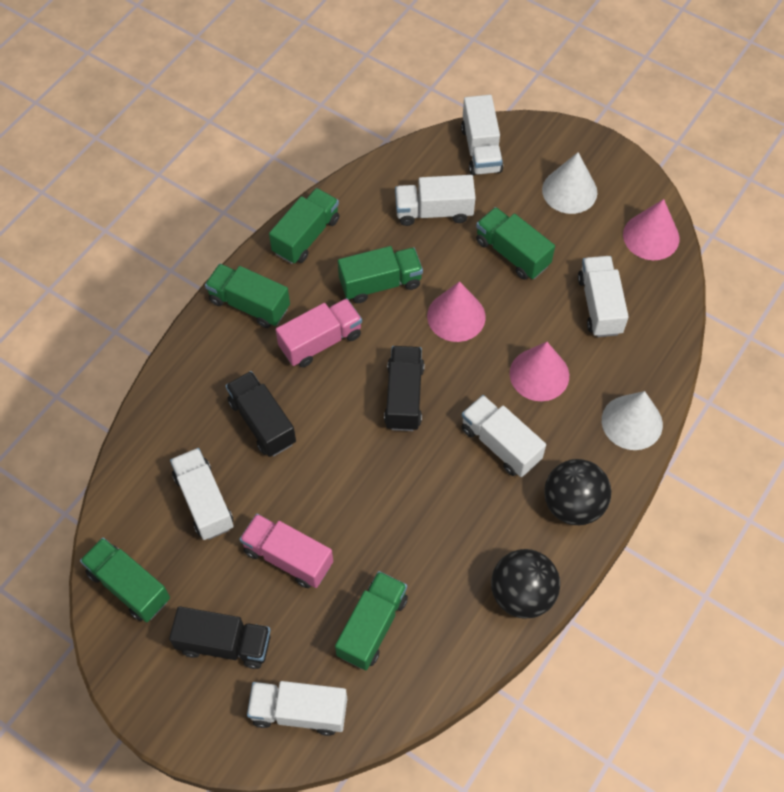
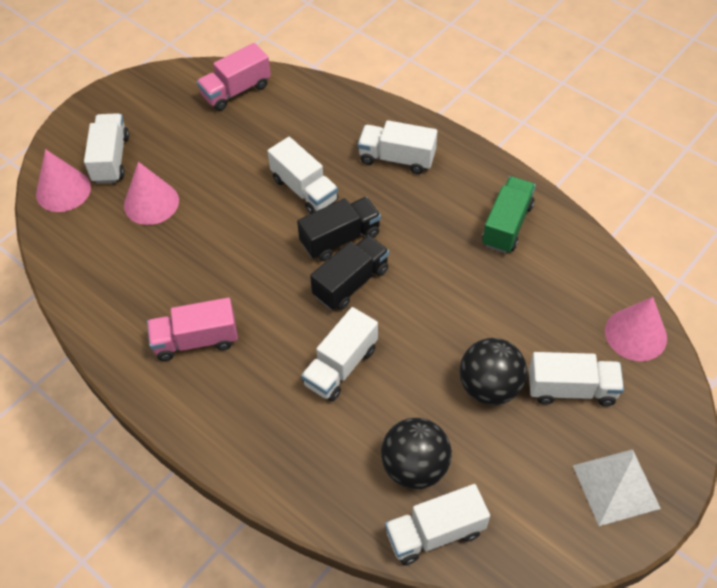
black truck: [169,606,271,669] [226,371,296,457] [384,346,425,431] = 3 -> [297,197,381,261] [310,235,389,310] = 2
green truck: [80,537,170,622] [205,264,290,328] [269,188,339,264] [335,571,408,670] [338,246,423,303] [476,207,555,280] = 6 -> [482,176,536,253] = 1
white cone: [542,152,597,214] [602,391,663,450] = 2 -> none = 0
white pyramid: none = 0 -> [573,449,661,526] = 1

